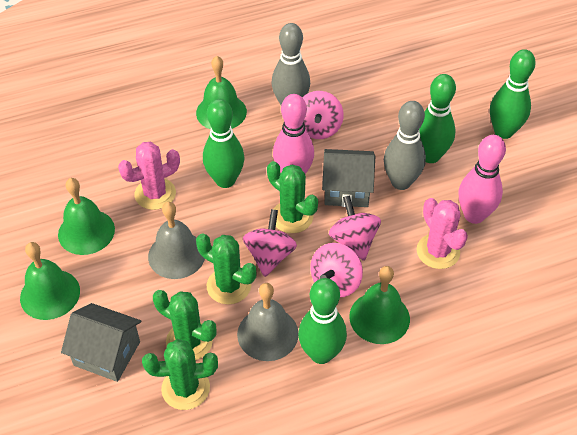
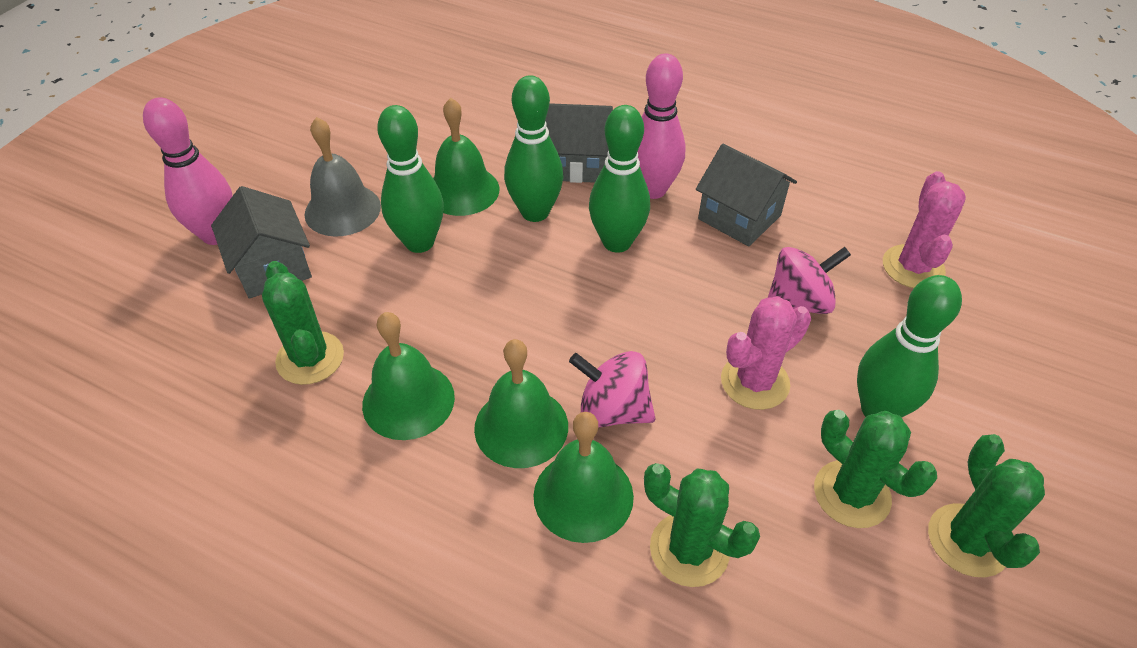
grey bell: [148,202,205,279] [237,283,298,361] = 2 -> [305,117,381,237] = 1
grey bowling pin: [272,23,310,105] [384,101,426,190] = 2 -> none = 0
grey house: [61,303,141,382] [322,149,375,207] = 2 -> [211,186,312,299] [545,103,613,183] [696,144,797,246] = 3
pink spinning top: [243,209,297,277] [302,91,344,139] [310,243,363,297] [329,195,381,261] = 4 -> [569,351,656,428] [768,247,851,314] = 2

